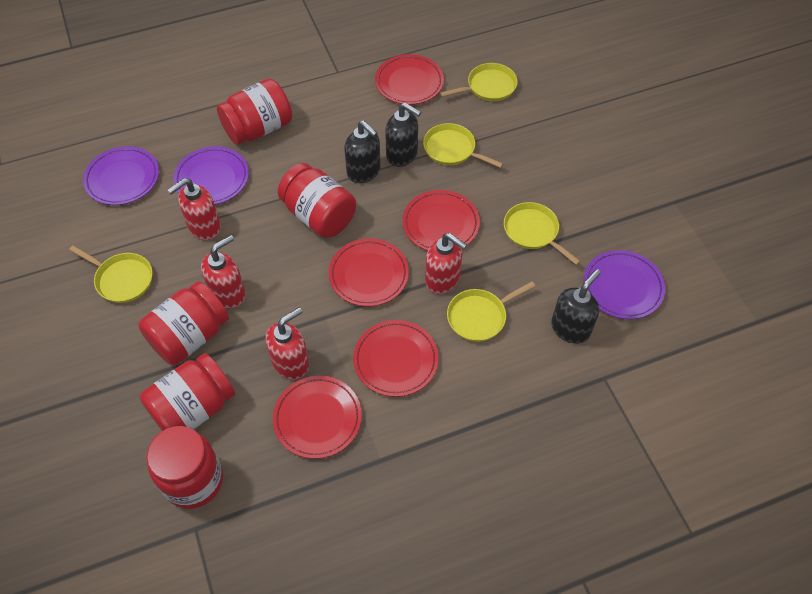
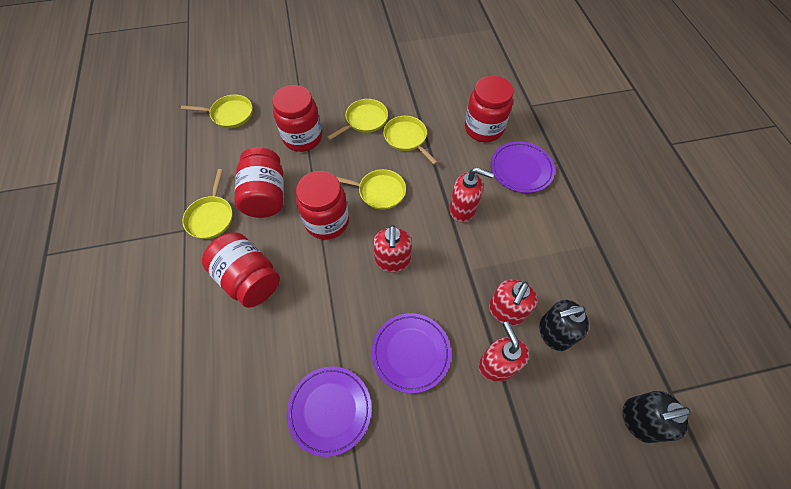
black soap dispenser: [344,120,381,183] [385,103,421,167] [551,269,601,344] = 3 -> [539,300,589,351] [623,391,691,443] = 2
red plate: [273,376,362,459] [329,238,409,307] [353,320,439,397] [375,54,444,105] [402,190,480,251] = 5 -> none = 0

